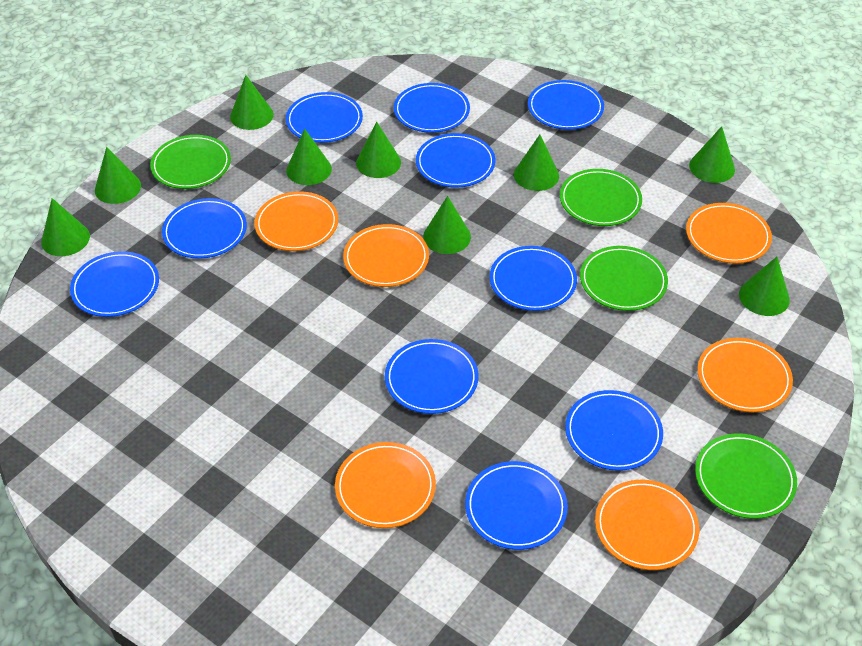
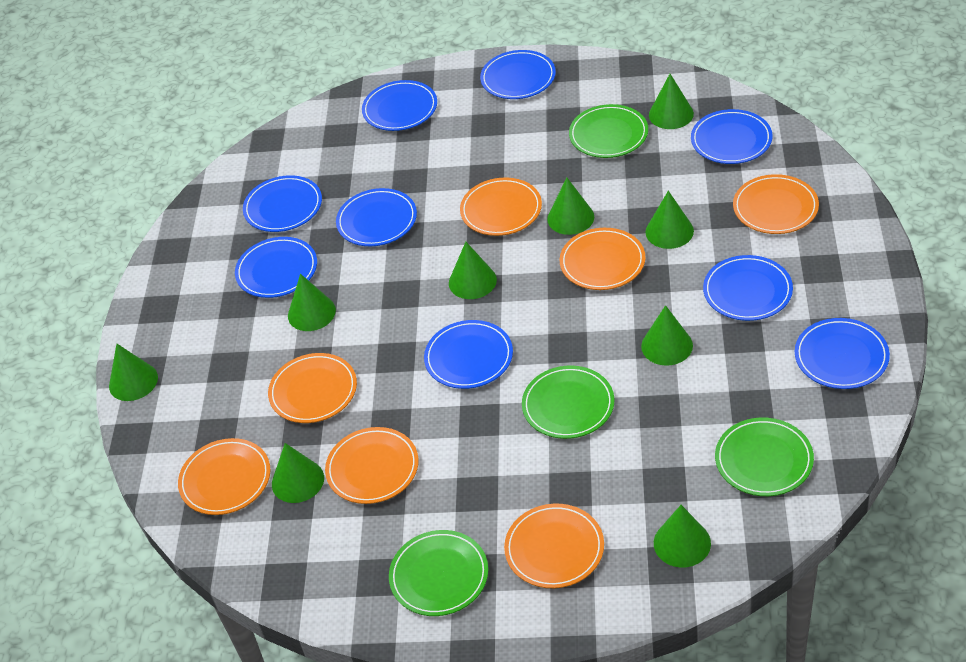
blue plate: [70,251,159,317] [162,198,247,259] [286,92,363,143] [385,339,479,414] [394,83,470,133] [416,133,495,187] [465,461,568,550] [490,246,577,311] [528,80,604,130] [565,390,663,471] = 10 -> [235,237,317,298] [243,175,322,232] [336,188,417,246] [362,80,437,131] [424,320,513,389] [480,50,556,99] [691,109,772,164] [703,255,793,321] [795,318,890,389] = 9
orange plate: [255,191,338,251] [335,442,436,528] [343,224,429,287] [595,480,699,570] [686,203,772,264] [697,338,793,412] = 6 -> [178,438,271,515] [268,353,357,423] [325,427,419,504] [460,178,542,236] [504,504,604,588] [560,228,645,290] [733,174,819,234] = 7

